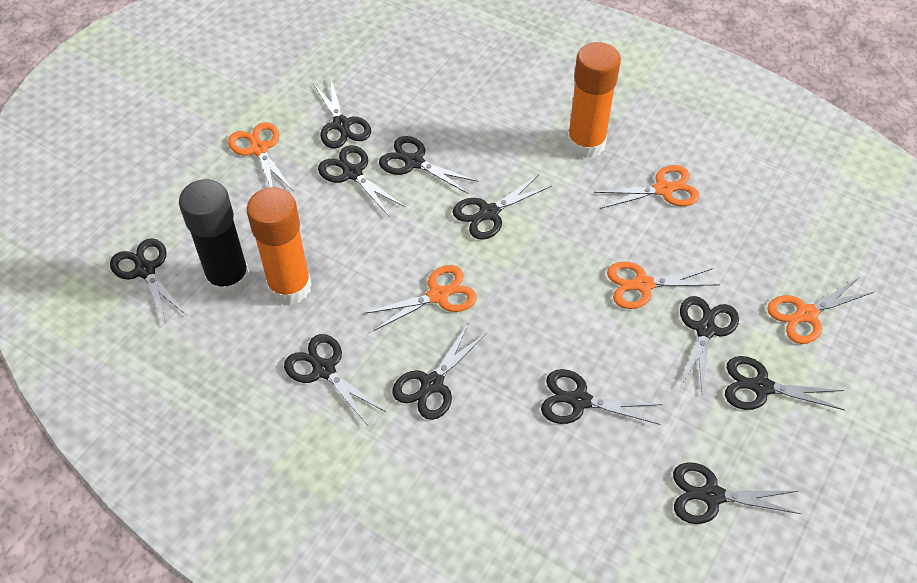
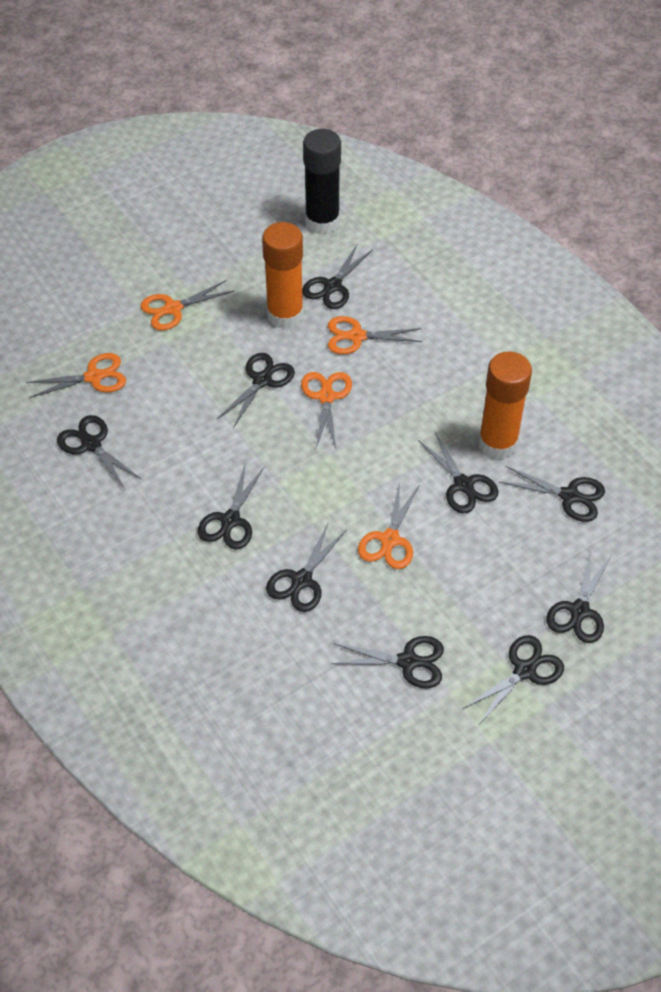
black scissors: [110,238,187,324] [284,334,386,425] [313,80,371,148] [318,145,405,216] [379,136,479,194] [392,324,487,420] [453,175,552,240] [541,369,663,425] [673,462,801,524] [679,296,739,394] [725,356,845,410] = 11 -> [57,415,142,489] [198,465,264,550] [217,353,295,428] [266,522,346,612] [302,243,373,309] [331,636,444,689] [418,432,499,514] [463,635,564,723] [499,466,605,522] [546,550,611,643] = 10

